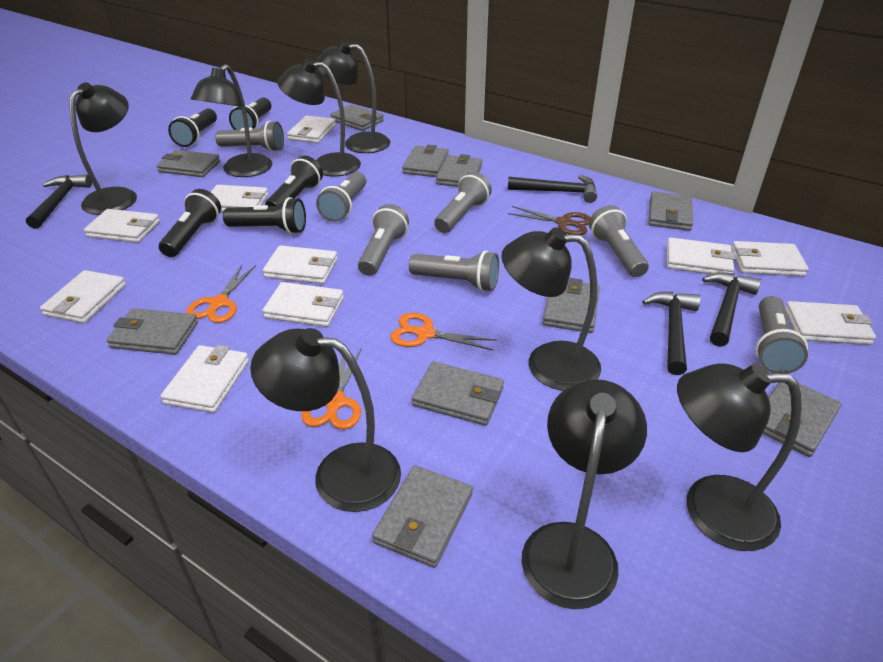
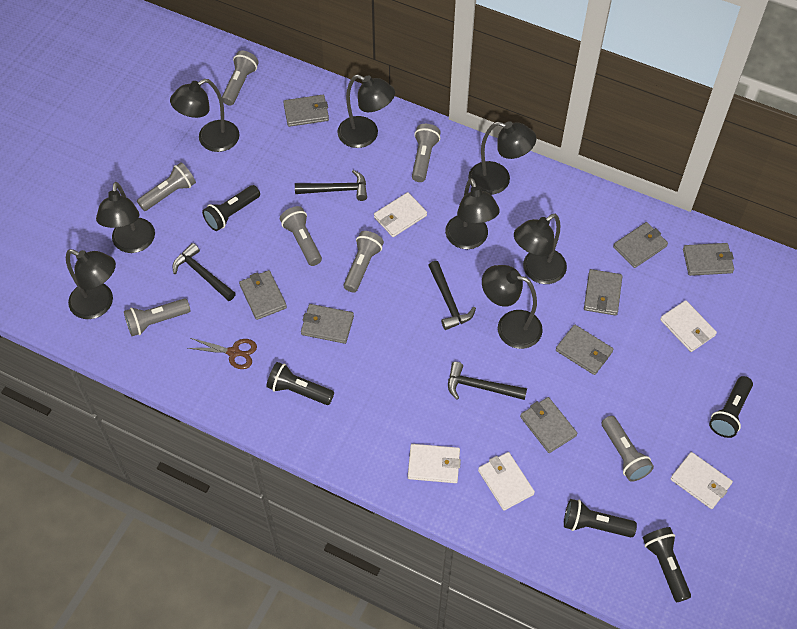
grey wallet: [107,308,198,355] [157,150,220,177] [330,104,384,131] [372,465,473,568] [402,145,449,177] [412,362,504,426] [436,154,482,187] [543,278,600,333] [649,192,693,231] [763,382,841,457] = 10 -> [239,270,287,320] [283,95,329,127] [301,304,354,344] [520,397,577,453] [556,325,613,375] [584,269,622,316] [613,222,668,268] [683,243,734,276] = 8
orange scissors: [186,265,256,323] [301,349,361,430] [390,313,497,351] = 3 -> none = 0
white wallet: [40,270,126,323] [84,209,160,243] [160,345,249,413] [211,185,268,212] [263,245,338,284] [263,282,344,327] [287,116,336,143] [667,237,736,274] [731,241,808,276] [785,301,876,345] = 10 -> [374,192,427,237] [408,444,461,483] [478,452,535,511] [660,300,717,352] [670,452,733,509] = 5

